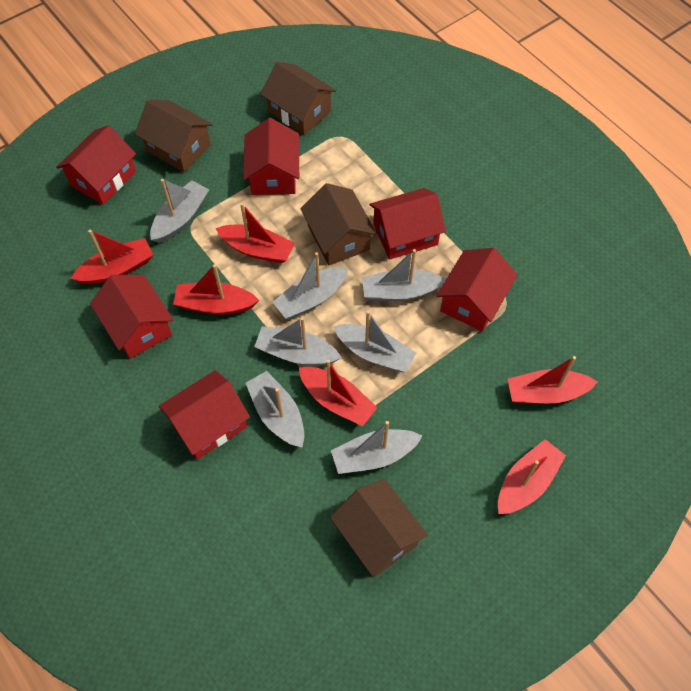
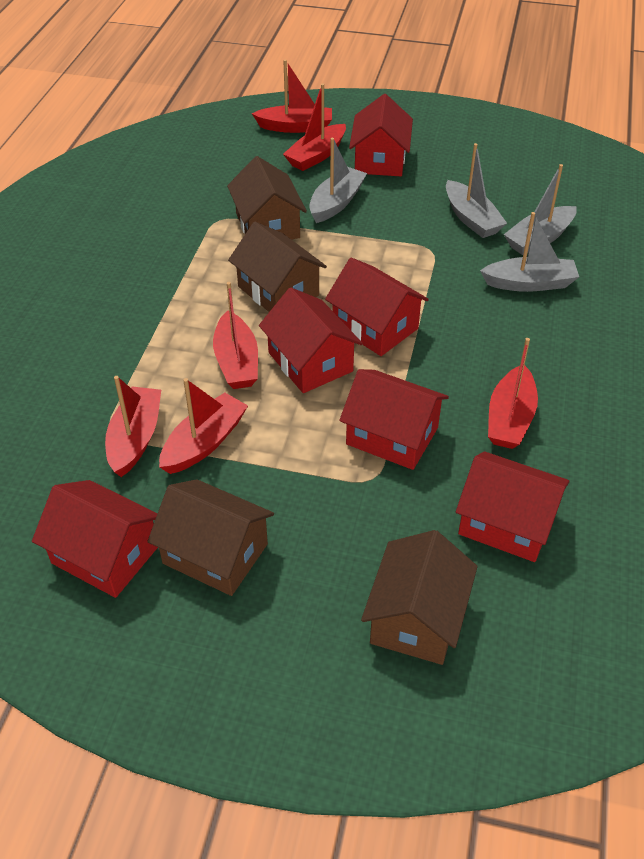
grey boat: [150,179,209,243] [245,371,304,447] [254,317,342,366] [273,252,348,319] [331,421,422,474] [333,310,416,372] [362,249,446,301] = 7 -> [309,138,367,223] [446,143,507,238] [480,212,579,292] [504,164,577,255] = 4

